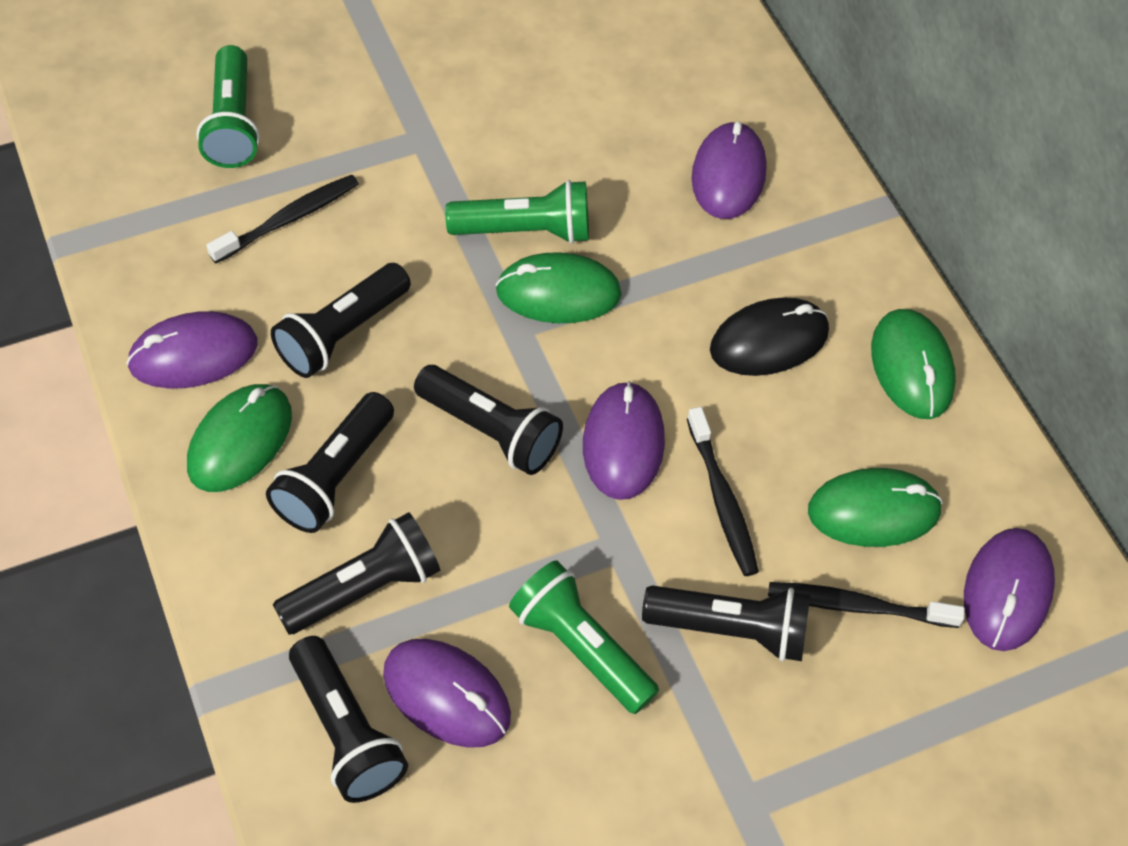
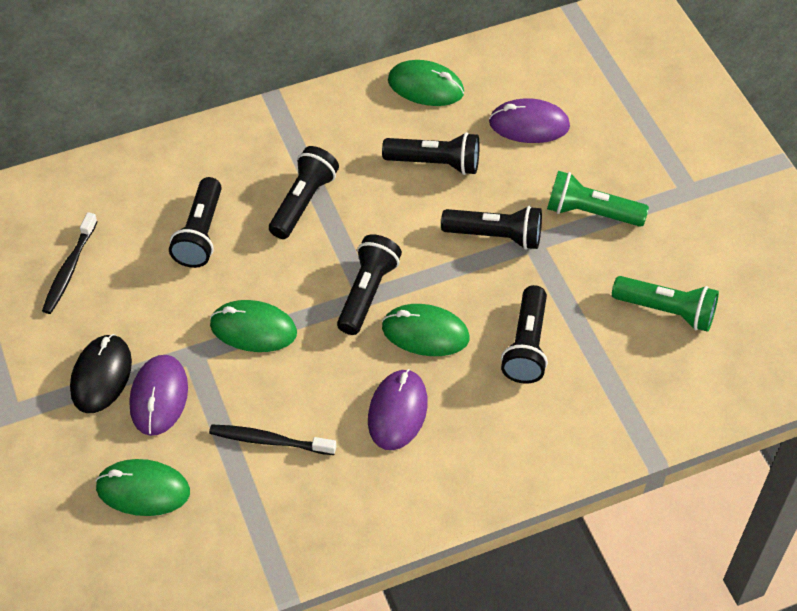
black toothbrush: [206,175,359,263] [687,407,759,576] [768,582,965,628] = 3 -> [42,212,98,314] [209,424,336,455] = 2
green flashlight: [196,45,260,168] [445,180,589,244] [509,560,659,714] = 3 -> [547,171,649,227] [612,276,719,332] = 2
purple mouse: [126,311,258,389] [383,639,511,748] [583,381,665,500] [692,122,766,219] [964,528,1055,651] = 5 -> [129,355,188,436] [368,369,428,450] [489,98,570,143] = 3

